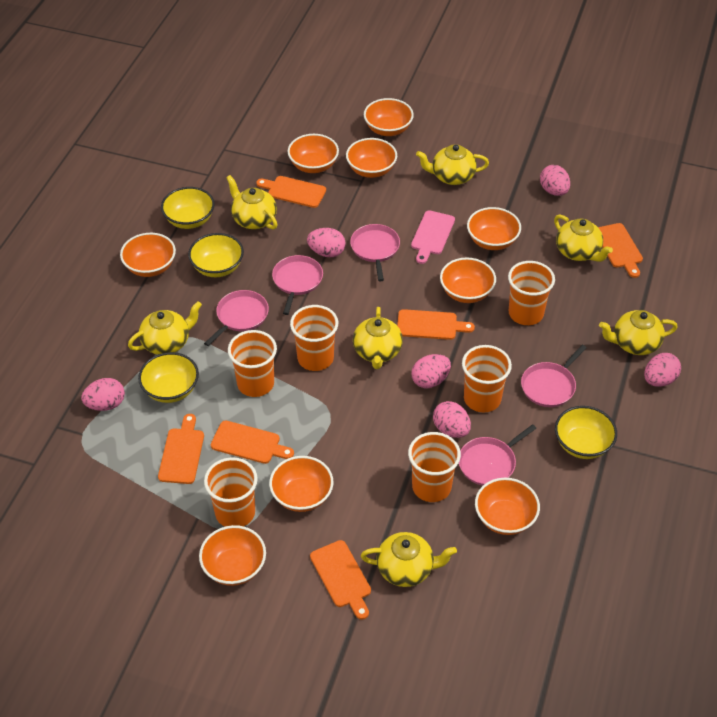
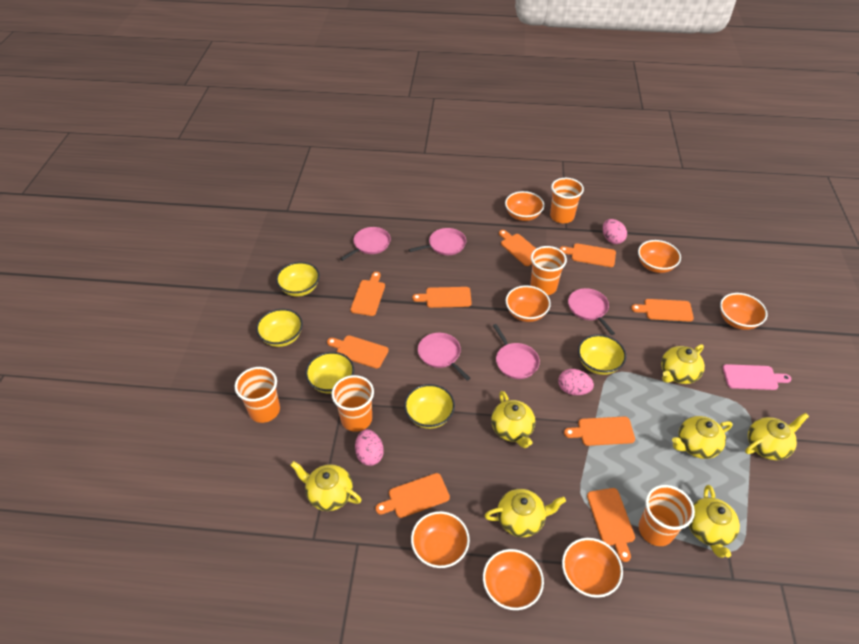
orange bowl: [120,233,176,277] [199,525,266,586] [269,456,333,512] [287,134,339,173] [346,138,397,178] [364,98,414,136] [440,258,496,303] [467,207,521,250] [475,478,540,535] = 9 -> [411,511,470,568] [483,549,544,610] [505,191,544,221] [506,286,551,322] [562,538,623,598] [638,240,681,273] [720,293,768,330] = 7
orange cup: [204,457,258,526] [228,330,277,397] [290,305,338,371] [408,432,461,502] [462,345,512,413] [508,261,555,325] = 6 -> [235,367,280,423] [331,375,374,432] [530,246,567,295] [550,178,584,223] [639,485,695,546] = 5
orange cutting board: [158,414,204,484] [211,420,294,464] [256,176,326,208] [310,540,371,620] [397,309,475,340] [598,223,643,278] = 6 -> [327,335,389,369] [350,272,385,316] [375,473,450,518] [412,287,472,308] [499,230,536,266] [560,243,616,267] [564,416,635,446] [587,488,635,562] [631,299,694,322] = 9
pink egg: [81,378,125,411] [307,228,346,257] [411,354,451,388] [433,401,471,438] [540,165,570,196] [644,353,681,387] = 6 -> [355,429,384,466] [558,369,594,395] [603,219,627,244] = 3
yellow bowl: [138,352,199,403] [161,187,215,229] [188,233,244,277] [555,406,617,459] = 4 -> [256,309,303,347] [276,262,320,297] [305,352,354,394] [404,384,455,429] [578,334,626,375] = 5

